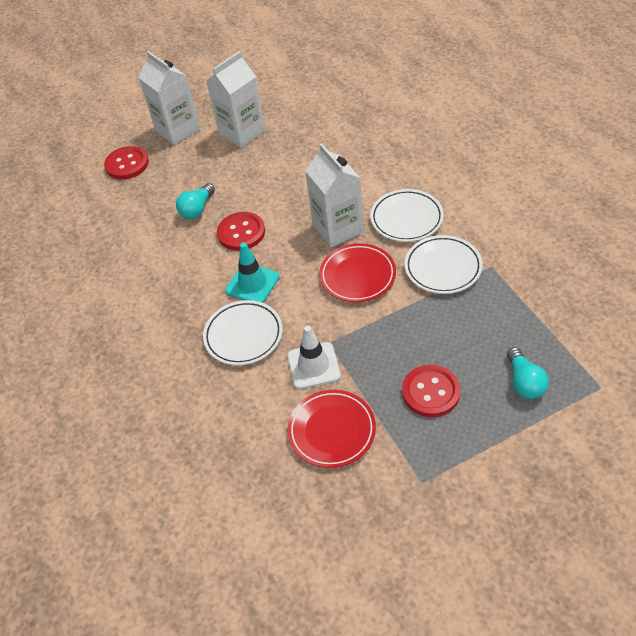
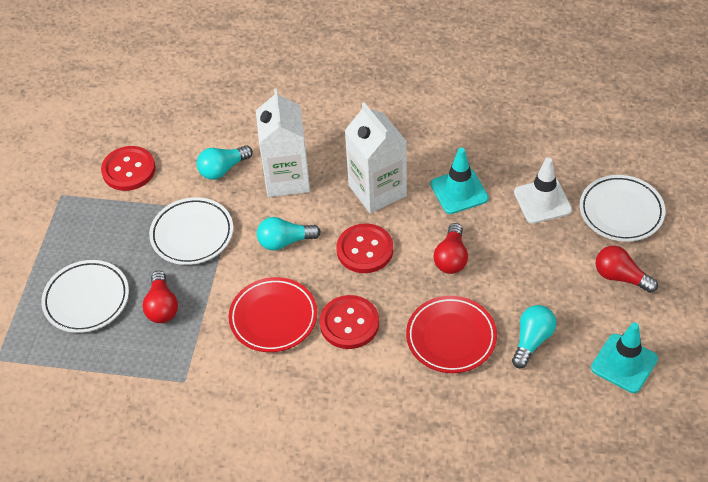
red light bulb: none = 0 -> [143,271,178,323] [434,223,468,274] [596,246,658,293] = 3
turquoise light bulb: [176,183,215,219] [507,347,549,399] = 2 -> [197,145,253,180] [257,217,321,250] [512,305,556,368] = 3
turquoise traffic cone: [225,242,279,303] = 1 -> [431,148,489,214] [591,322,658,393] = 2
white carton: [138,51,200,145] [206,51,265,148] [305,143,364,247] = 3 -> [256,89,310,197] [345,102,407,213] = 2

